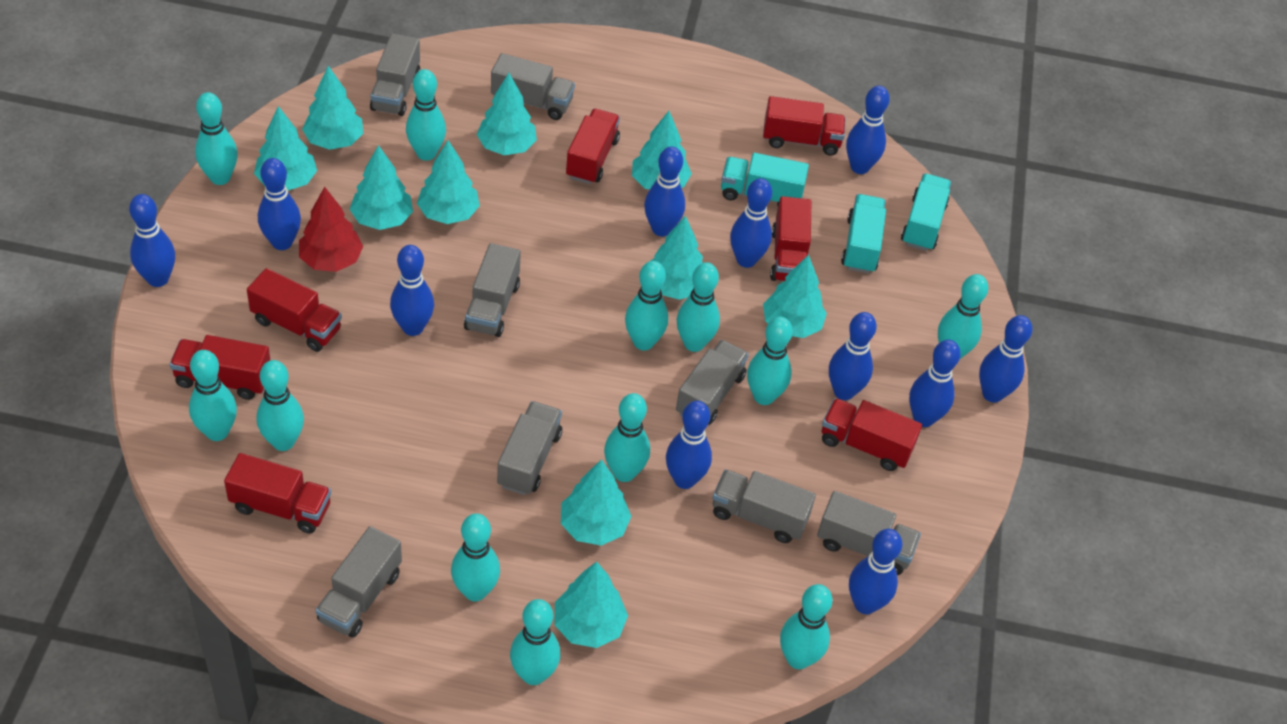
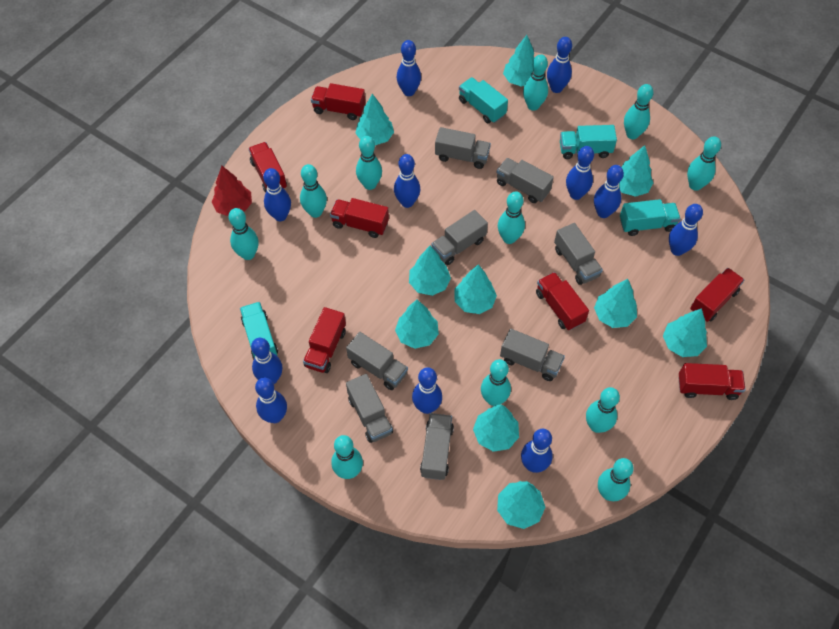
turquoise bowling pin: [189,350,237,441] [195,92,238,185] [257,360,304,451] [406,69,446,161] [451,514,500,601] [510,599,560,685] [604,393,650,482] [625,261,668,351] [677,262,720,352] [747,316,793,405] [780,584,832,669] [938,274,988,359] = 12 -> [228,208,259,260] [300,164,327,218] [331,435,363,479] [356,136,382,190] [481,359,511,406] [498,191,525,244] [523,54,548,111] [586,387,620,433] [598,458,634,501] [624,84,653,139] [687,136,721,191] = 11
turquoise truck: [721,153,809,206] [841,194,886,274] [901,174,951,251] = 3 -> [240,302,278,360] [459,77,508,123] [560,125,617,159] [620,199,681,236] = 4

